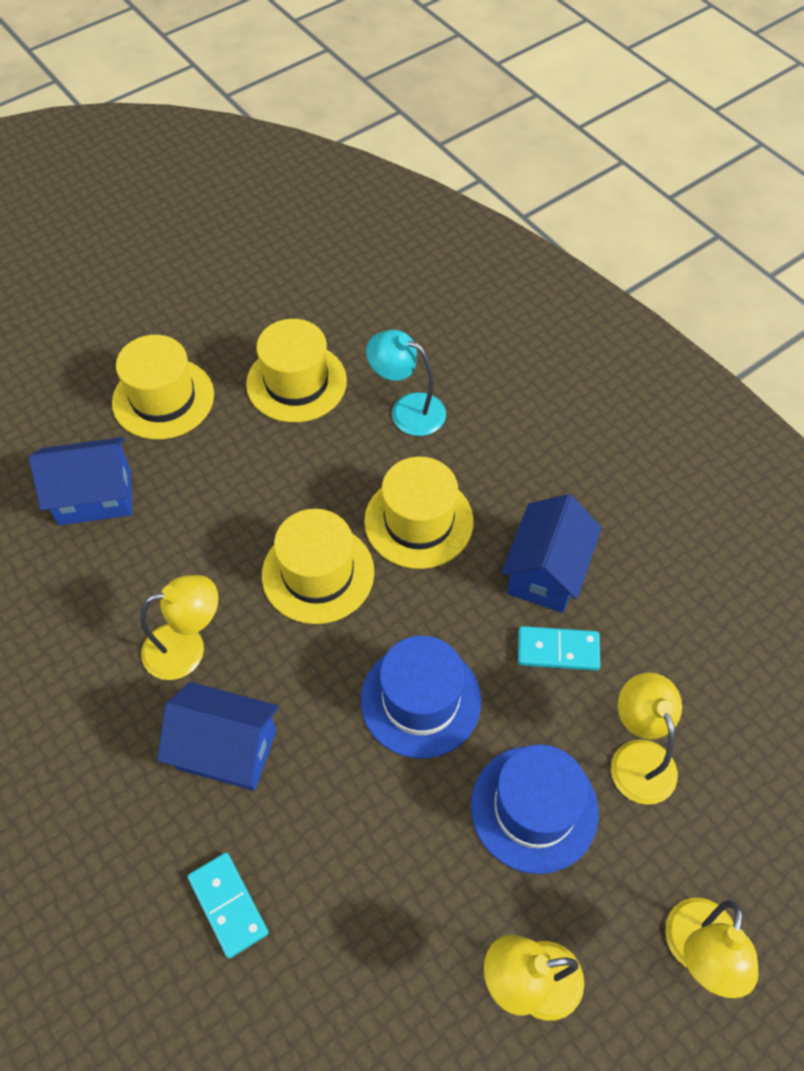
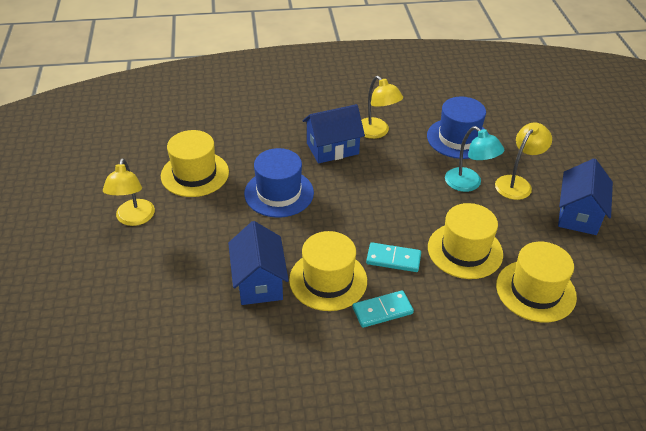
yellow lamp: [140,575,219,680] [484,935,584,1021] [611,673,682,805] [665,898,759,998] = 4 -> [103,158,155,226] [361,76,403,139] [495,123,552,200] = 3

